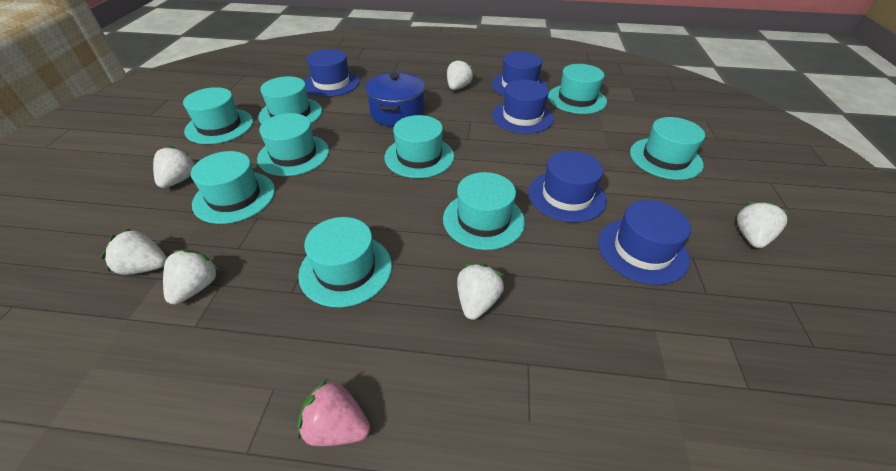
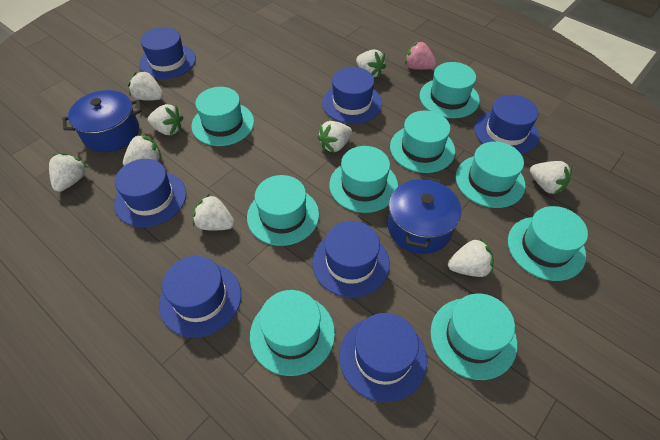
blue hat: [304,49,360,97] [492,51,547,96] [492,80,554,134] [528,151,607,223] [598,200,691,285] = 5 -> [114,159,186,227] [139,27,196,79] [159,256,241,337] [312,221,390,298] [322,67,382,124] [339,313,427,402] [474,95,539,155] = 7
blue pot: [365,72,425,126] = 1 -> [62,90,142,152] [387,176,461,254] = 2
white strawberry: [101,228,167,275] [153,145,196,188] [163,249,220,304] [447,59,473,90] [457,263,504,320] [737,201,789,248] = 6 -> [49,153,88,192] [123,134,162,166] [128,71,163,101] [148,104,183,135] [193,194,235,231] [317,121,352,152] [356,49,386,78] [448,238,494,277] [530,161,572,195] = 9

